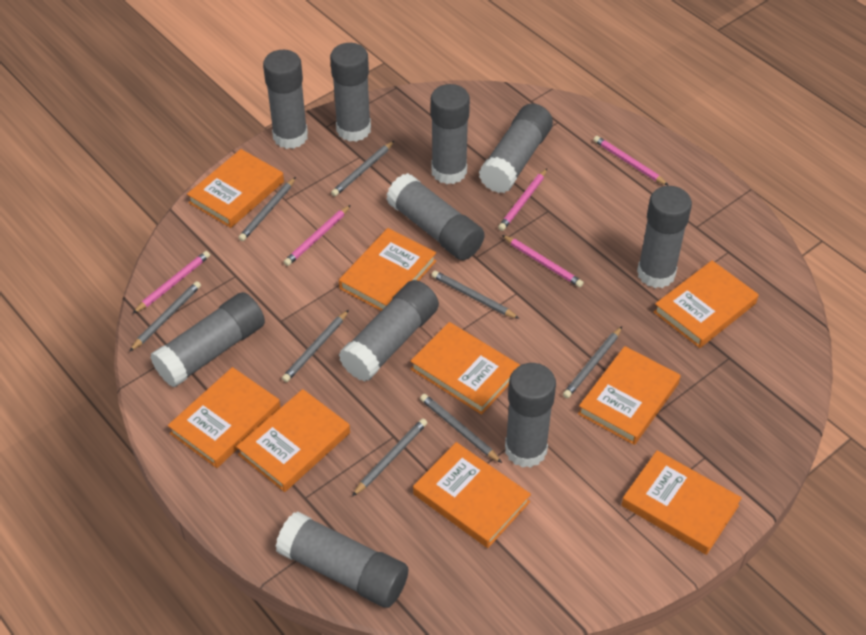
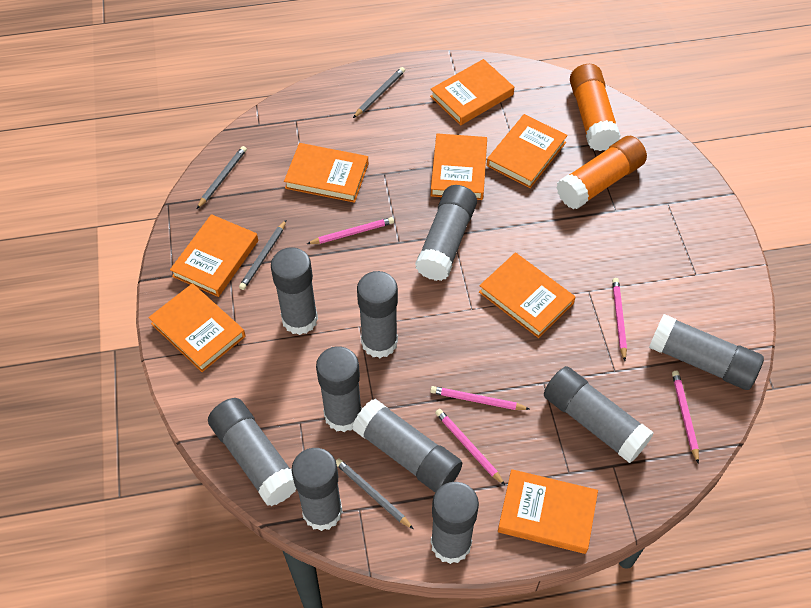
grey pencil: [129,281,201,352] [238,177,296,241] [282,310,349,382] [331,141,394,196] [352,418,427,496] [420,394,502,463] [432,271,519,319] [563,327,622,398] = 8 -> [197,146,247,209] [239,220,286,290] [336,458,413,529] [353,67,405,118] = 4
orange book: [168,367,281,468] [187,149,284,228] [236,389,350,492] [339,228,436,311] [410,322,520,415] [413,442,531,548] [578,346,681,445] [621,450,742,555] [654,260,759,348] = 9 -> [148,283,246,372] [170,214,258,297] [284,143,369,203] [430,59,514,125] [431,134,487,200] [479,253,575,338] [487,114,568,188] [498,469,598,554] = 8
orange glue stick: none = 0 -> [556,136,647,209] [570,64,621,151] = 2

